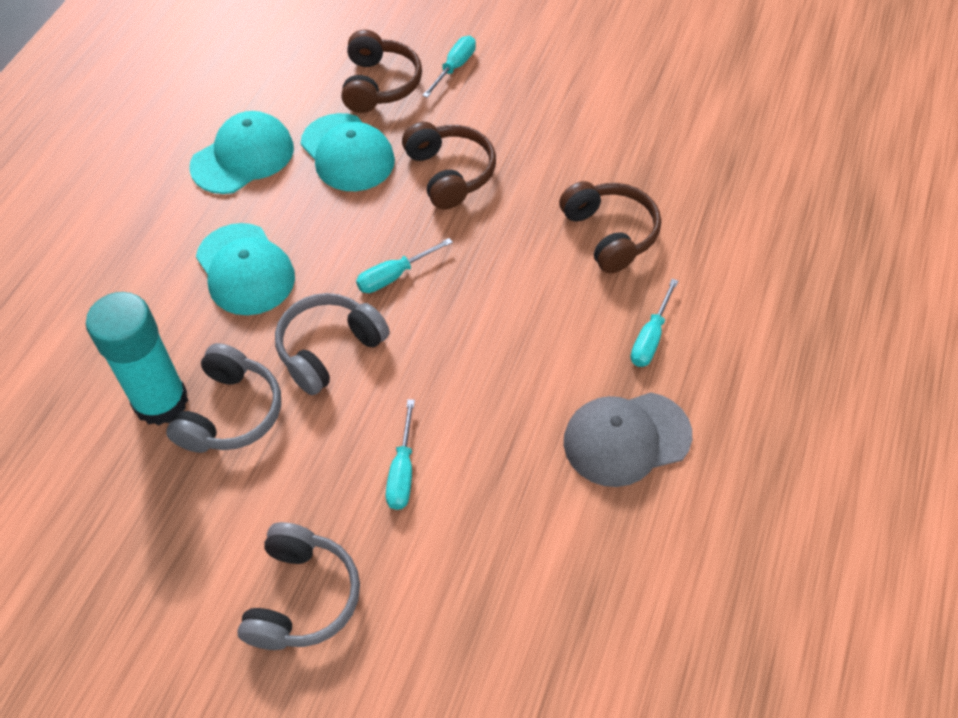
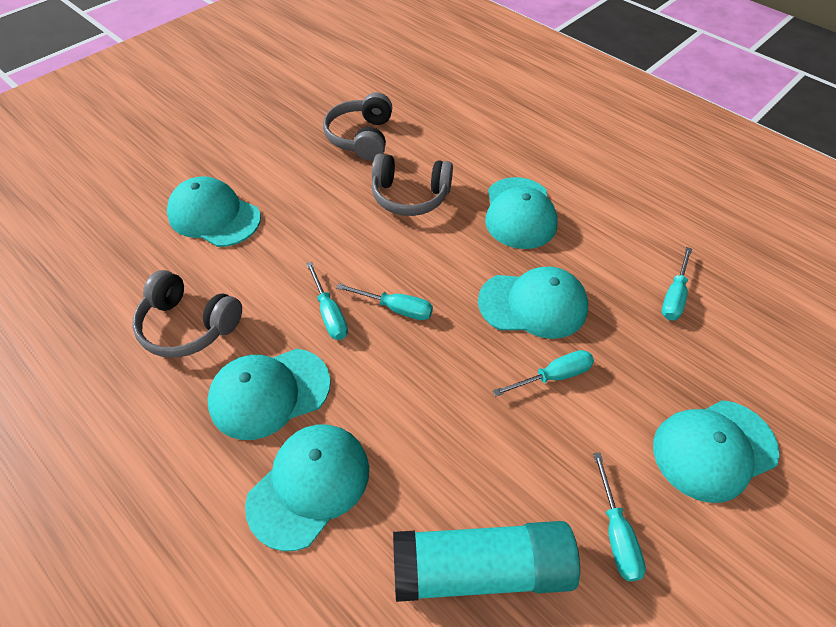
brown headphones: [341,30,422,113] [402,122,496,209] [559,181,661,273] = 3 -> none = 0
grey cap: [564,392,692,487] = 1 -> none = 0
turquoise cap: [189,111,294,194] [196,223,295,315] [301,113,395,191] = 3 -> [167,176,261,247] [207,349,331,440] [245,425,369,551] [478,266,588,339] [485,177,558,249] [653,400,779,503] = 6
turquoise screwdriver: [356,238,453,293] [386,399,415,510] [422,36,476,98] [631,279,678,367] = 4 -> [306,262,348,340] [336,284,433,320] [493,350,594,396] [593,452,646,581] [661,247,692,320] = 5

